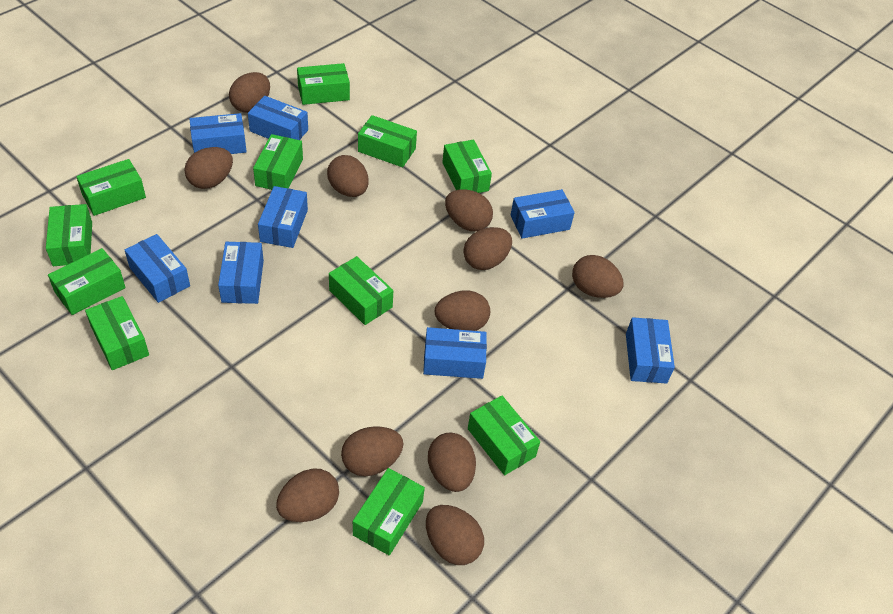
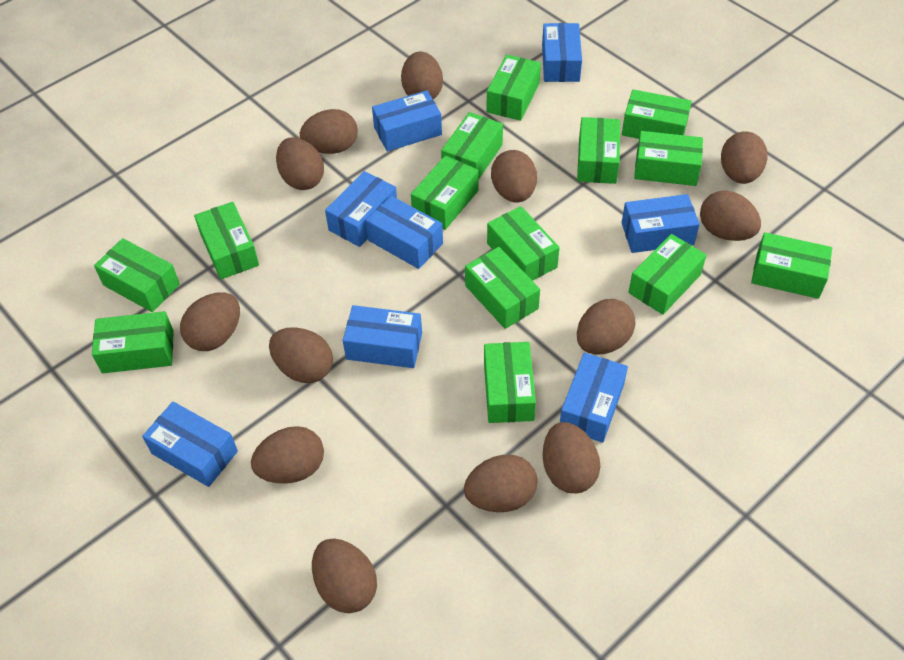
brown egg: [184,147,233,189] [229,72,270,113] [276,469,339,522] [327,155,369,197] [341,427,403,476] [426,505,484,565] [428,433,476,492] [435,290,490,331] [445,189,493,231] [463,227,512,270] [572,255,623,298] = 11 -> [180,292,240,351] [251,426,324,484] [269,327,333,383] [276,137,324,190] [300,109,358,154] [312,539,377,613] [401,52,443,99] [464,455,537,512] [491,150,537,202] [543,422,600,493] [577,299,635,354] [700,190,761,241] [721,132,768,184] = 13
green box: [46,204,92,266] [48,248,126,315] [76,159,146,216] [85,296,149,370] [253,134,303,190] [297,63,350,105] [329,256,393,325] [353,468,425,556] [358,115,417,167] [442,140,492,193] [468,395,540,475] = 11 -> [92,311,174,373] [94,238,180,312] [194,202,259,280] [411,155,479,230] [441,112,503,179] [465,247,540,329] [484,342,536,423] [487,55,541,121] [487,206,560,281] [577,117,620,184] [622,89,692,139] [628,234,706,315] [634,131,703,186] [751,232,832,299] = 14

